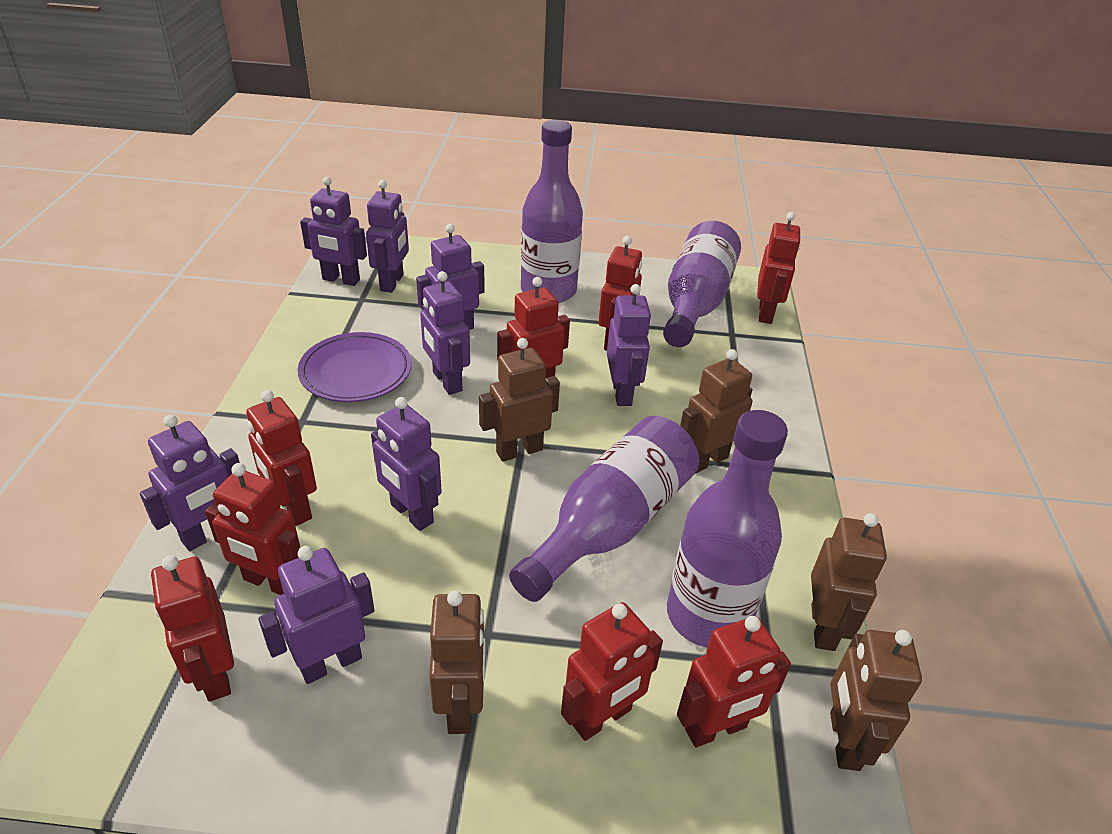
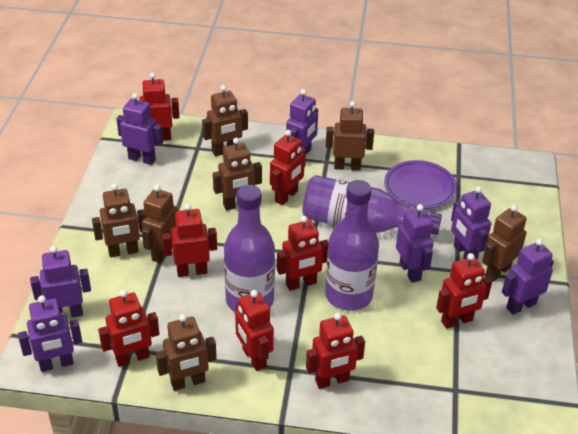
brown robot: [429,590,485,734] [479,338,560,462] [680,349,753,473] [811,513,887,651] [830,630,922,771] = 5 -> [92,184,145,257] [142,185,177,263] [156,314,217,391] [202,85,248,156] [213,138,262,211] [326,101,374,171] [482,205,527,282] = 7
purple bottle: [509,416,699,602] [521,120,583,303] [663,221,741,347] [667,410,788,648] = 4 -> [224,185,275,312] [302,175,442,235] [325,180,379,311] = 3
purple robot: [140,415,240,551] [259,546,375,684] [300,176,367,286] [366,180,409,293] [371,397,442,531] [416,224,485,330] [420,271,470,395] [607,284,651,406] = 8 -> [18,295,82,372] [30,246,91,317] [117,93,163,165] [286,89,318,154] [396,204,434,283] [451,186,491,260] [502,239,554,315] = 7

